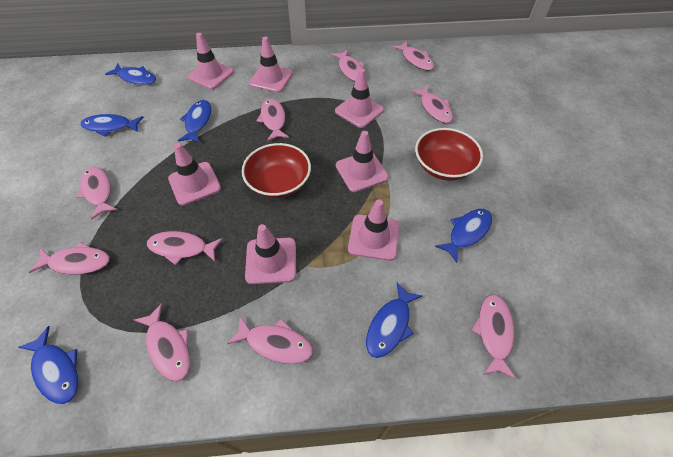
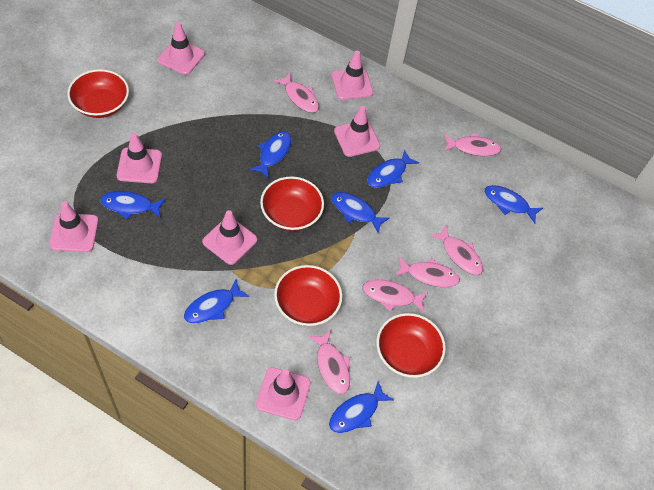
blue fish: [18,326,78,404] [80,114,144,136] [105,63,156,85] [178,100,211,143] [366,282,423,358] [435,209,492,263] = 6 -> [100,191,166,219] [184,279,249,323] [249,131,291,179] [329,381,394,433] [331,192,390,233] [367,149,419,188] [484,185,543,223] = 7
pink fish: [29,242,110,275] [76,167,117,220] [134,303,190,381] [147,231,223,265] [227,317,313,364] [256,99,289,141] [331,49,364,81] [392,41,434,71] [411,86,453,123] [472,295,516,380] = 10 -> [274,73,319,113] [308,330,350,394] [363,280,428,313] [395,257,460,287] [430,225,483,275] [444,133,501,156] = 6
red bowl: [242,143,311,198] [415,128,483,181] = 2 -> [67,69,129,118] [260,176,324,231] [274,265,342,326] [377,313,446,378] = 4

